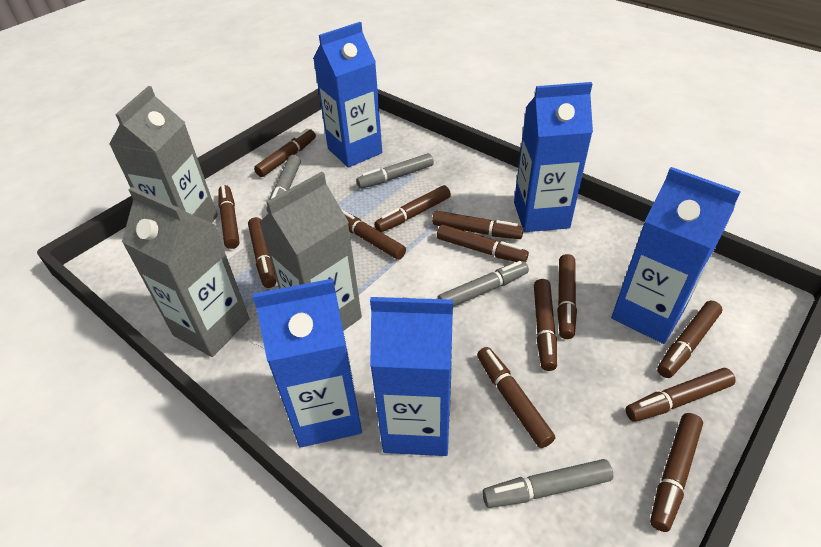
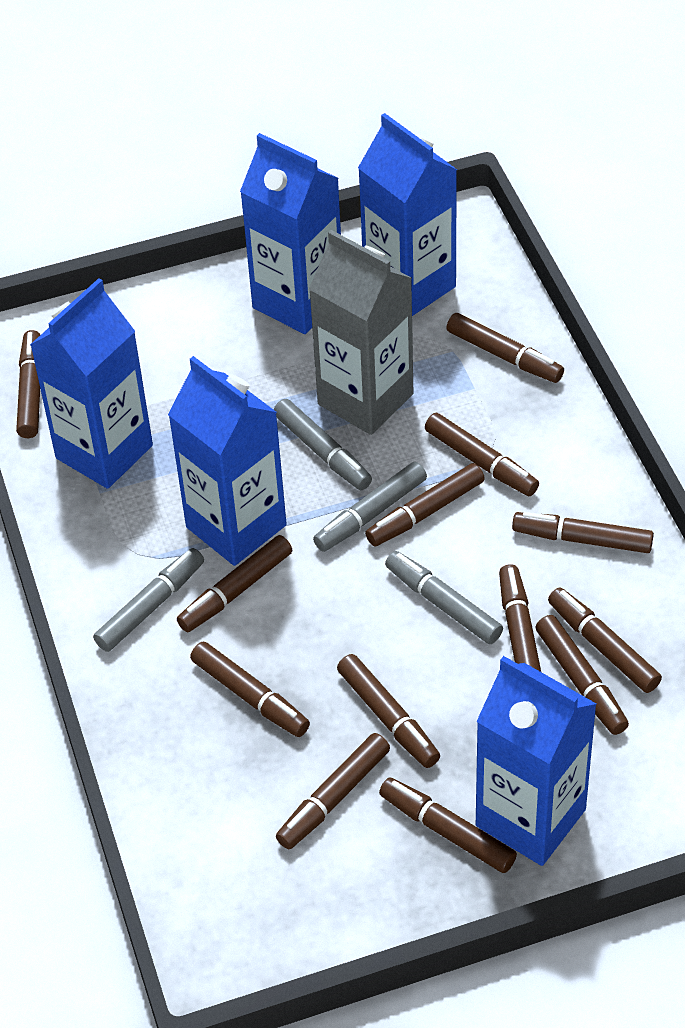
grey carton: [109,86,218,223] [122,187,249,357] [259,172,362,331] = 3 -> [309,230,413,435] = 1

